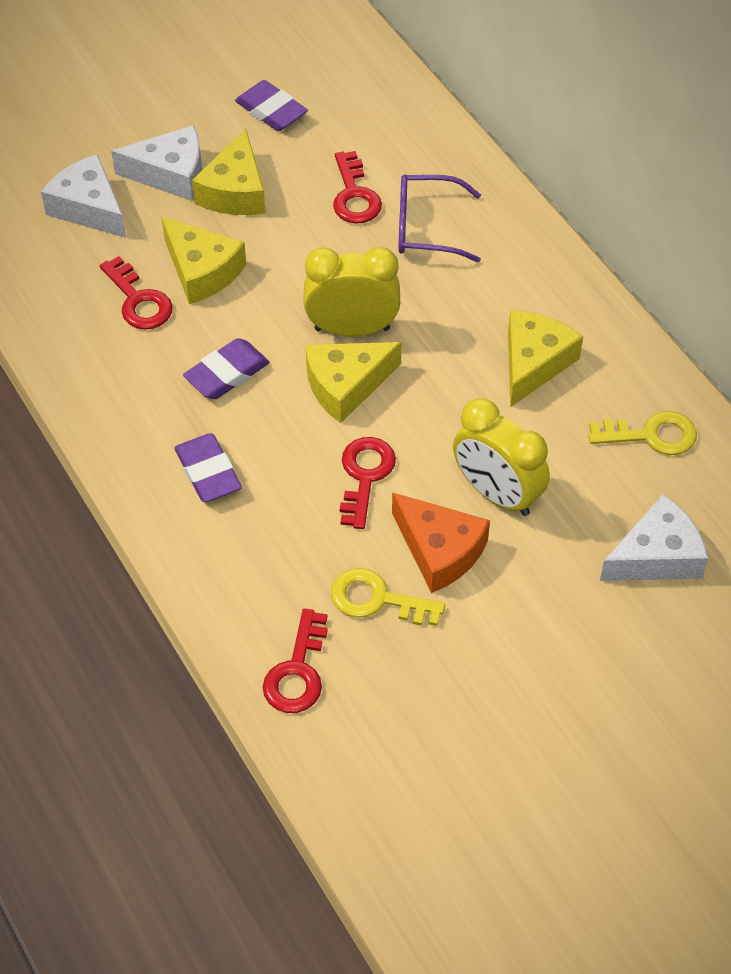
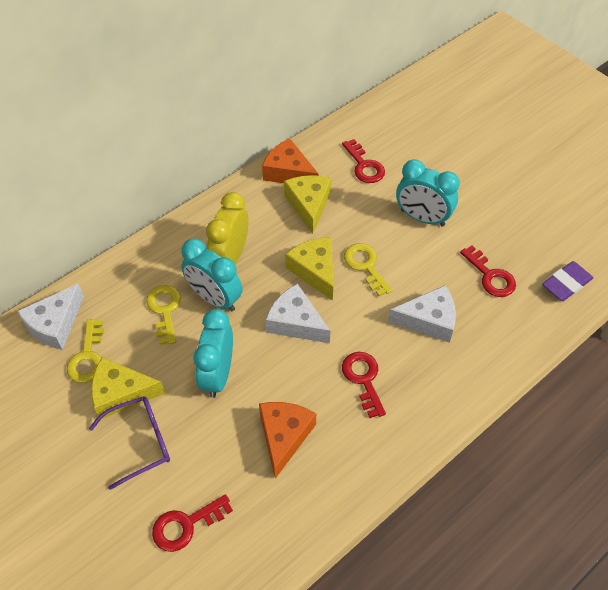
orange cheese: [392,492,490,593] = 1 -> [259,402,316,479] [262,138,319,183] = 2
purple eraser: [174,433,242,502] [183,338,270,399] [235,80,308,131] = 3 -> [542,261,593,301] = 1
turquoise clock: none = 0 -> [181,238,243,312] [193,309,233,398] [396,159,460,226] = 3
yellow cheese: [161,217,246,304] [192,129,265,215] [306,342,402,423] [508,310,583,407] = 4 -> [91,357,165,418] [284,175,332,234] [285,237,333,301] = 3
yellow clock: [304,247,400,337] [453,398,550,516] = 2 -> [206,192,249,264] = 1
yellow key: [331,568,445,626] [588,411,697,455] = 2 -> [66,319,104,383] [146,285,181,345] [344,243,392,296] = 3

